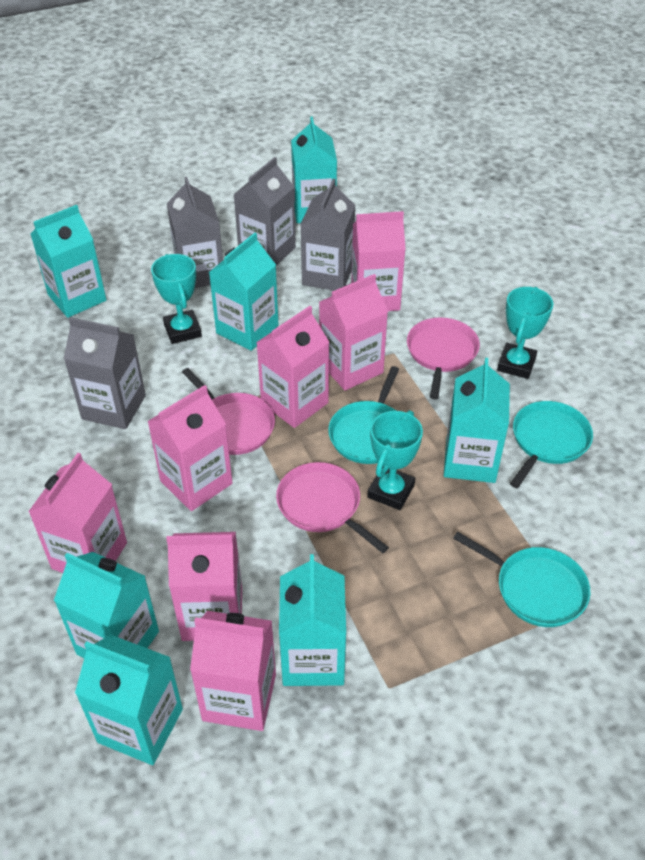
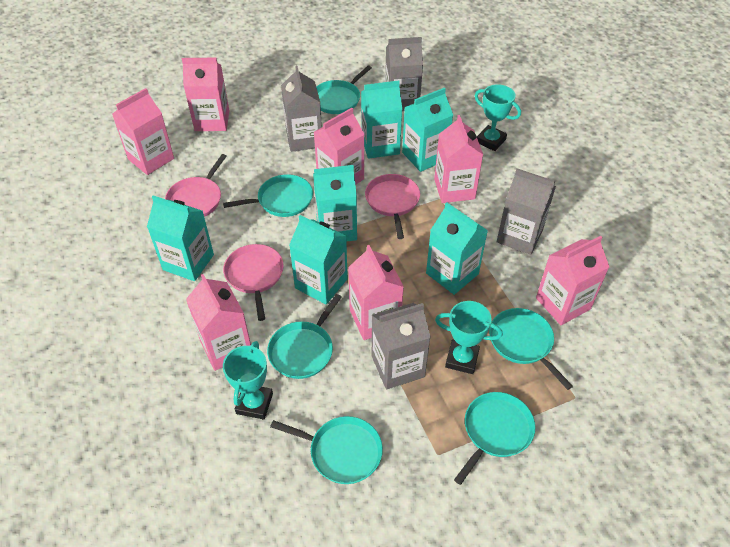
turquoise carton: [31,205,106,318] [54,552,159,658] [75,635,183,765] [209,233,279,351] [279,554,346,686] [291,116,337,223] [444,358,510,483] = 7 -> [147,196,214,281] [289,215,348,305] [313,165,357,242] [361,80,402,159] [402,88,453,172] [426,202,488,295] = 6
turquoise pan: [328,366,399,464] [453,532,590,627] [510,401,593,488] = 3 -> [223,174,313,217] [267,294,342,379] [270,416,383,484] [316,65,372,114] [454,392,535,485] [489,308,573,390] = 6

